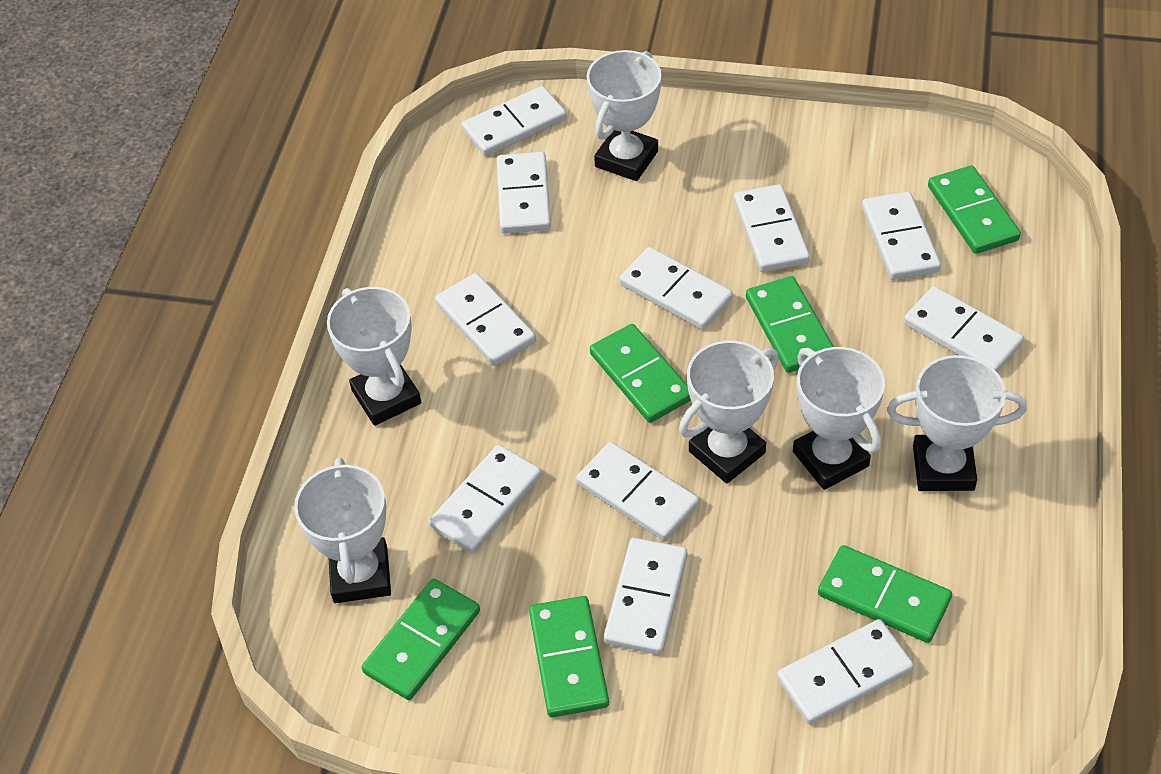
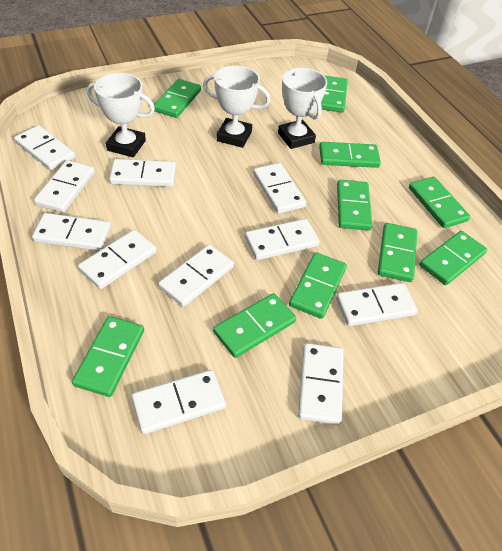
green domino: [362,579,480,700] [529,596,609,717] [590,324,691,423] [746,276,834,373] [818,545,952,643] [928,165,1021,254] = 6 -> [72,316,144,397] [154,79,201,118] [213,293,296,358] [289,252,347,319] [319,142,381,168] [321,75,348,113] [337,180,372,231] [378,223,417,282] [409,177,470,228] [420,231,487,285] = 10
white trophy: [294,457,391,603] [327,287,421,426] [587,50,661,181] [679,340,779,484] [793,347,885,490] [887,355,1027,491] = 6 -> [87,73,155,157] [203,66,270,148] [278,68,327,149] = 3

